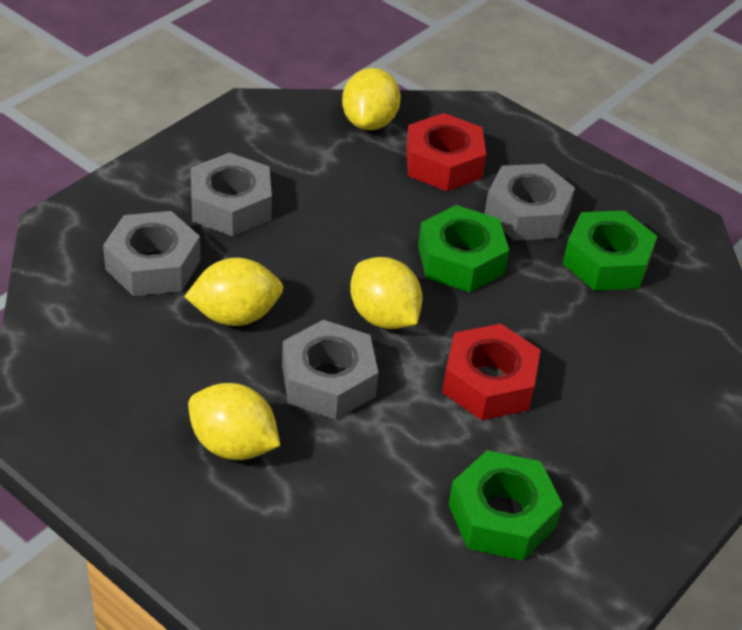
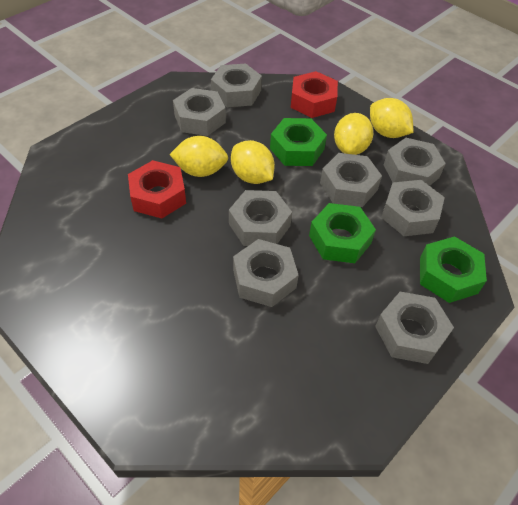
grey nut: [103,211,201,296] [191,153,272,236] [282,320,378,420] [484,164,575,241] = 4 -> [173,88,226,136] [211,64,262,107] [229,190,292,246] [233,239,299,307] [320,153,382,207] [375,292,454,364] [381,180,445,236] [384,138,446,186] = 8

